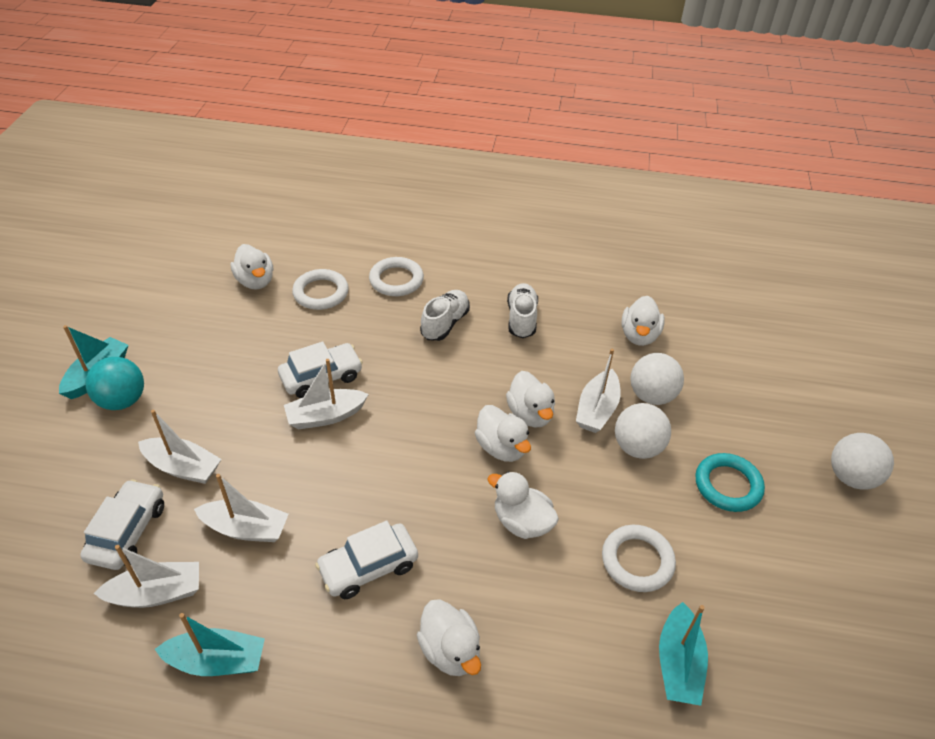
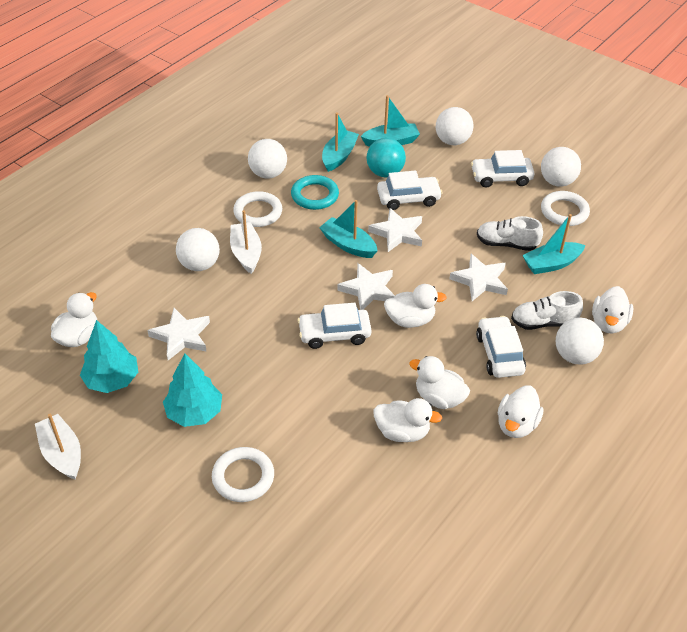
turquoise boat: [59,325,128,399] [155,613,265,676] [659,602,708,706] = 3 -> [319,200,378,258] [322,112,359,172] [361,95,420,147] [522,214,586,274] = 4
turquoise tree: none = 0 -> [80,320,138,393] [163,354,222,427] = 2
white ball: [615,403,671,459] [630,353,684,405] [831,433,894,490] = 3 -> [176,228,220,271] [248,139,287,178] [436,107,474,145] [541,147,581,187] [556,317,604,365] = 5
white boat: [94,545,199,608] [138,410,221,484] [194,474,289,542] [284,359,369,429] [576,349,621,433] = 5 -> [35,414,81,480] [230,210,262,274] = 2
white car: [80,479,164,570] [278,342,363,398] [315,521,418,599] = 3 -> [297,303,372,349] [377,170,442,210] [471,150,534,188] [476,316,526,378] = 4
white star: none = 0 -> [147,308,210,360] [337,263,395,310] [368,208,422,252] [449,254,508,301] = 4

